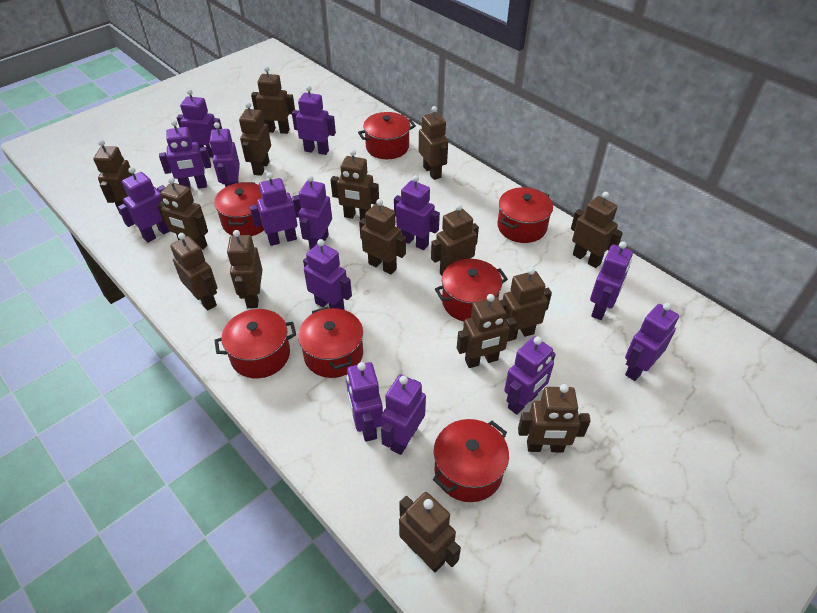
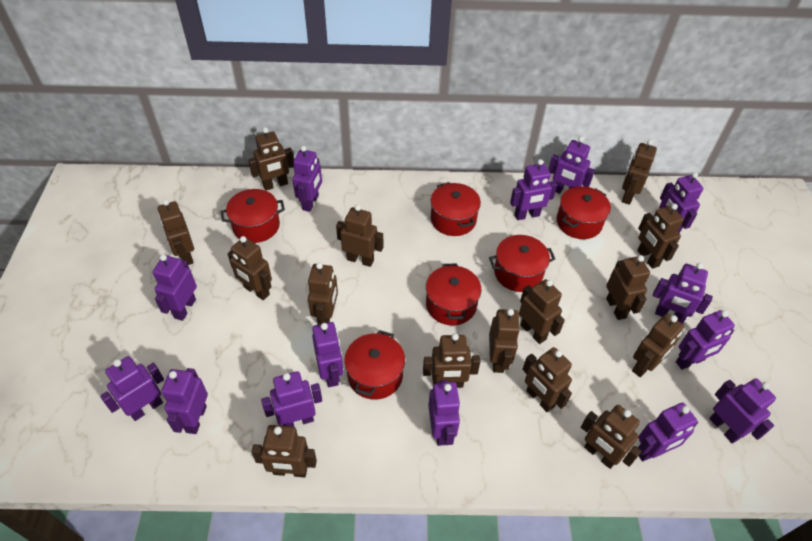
red pot: [214,182,264,236] [214,309,296,378] [298,306,363,378] [358,112,416,159] [433,419,509,502] [435,259,508,321] [497,187,553,243] = 7 -> [221,189,285,243] [344,330,405,400] [426,263,481,326] [431,182,481,236] [489,235,555,292] [557,186,611,239] = 6

